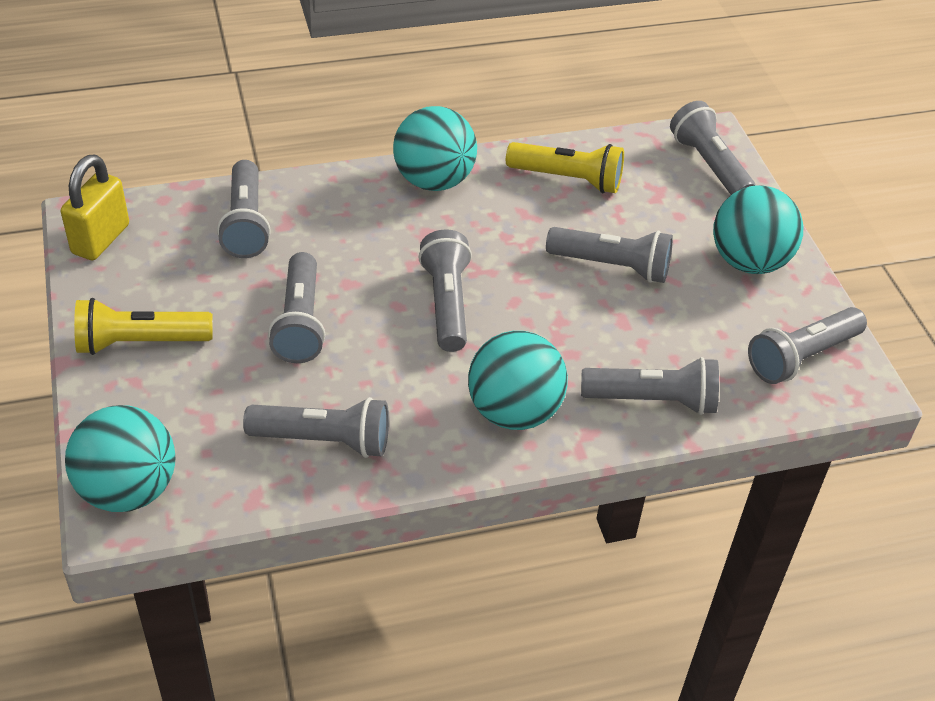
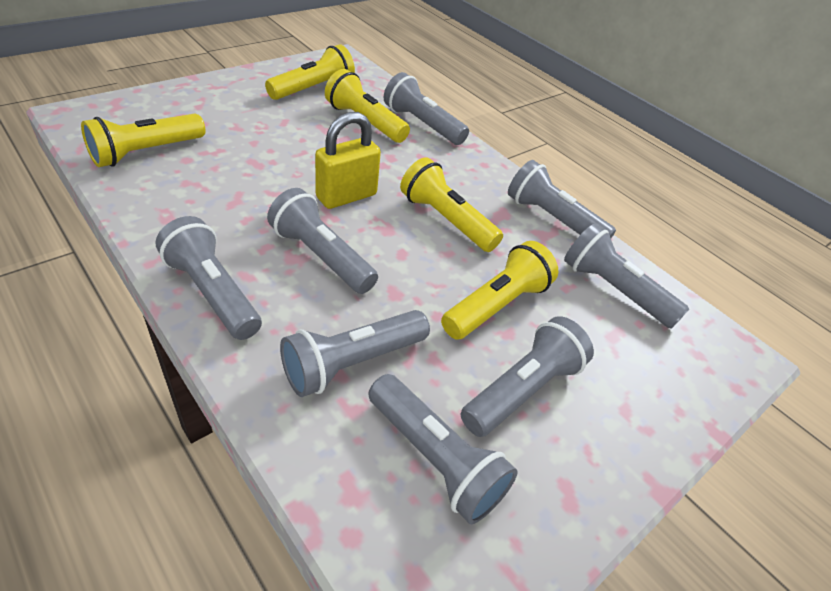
turquoise ball: [65,405,175,512] [393,106,477,191] [468,331,568,430] [713,185,803,274] = 4 -> none = 0
yellow flashlight: [74,298,212,355] [506,142,624,193] = 2 -> [81,113,206,167] [265,44,355,100] [325,69,410,143] [400,157,503,252] [441,241,558,340] = 5

